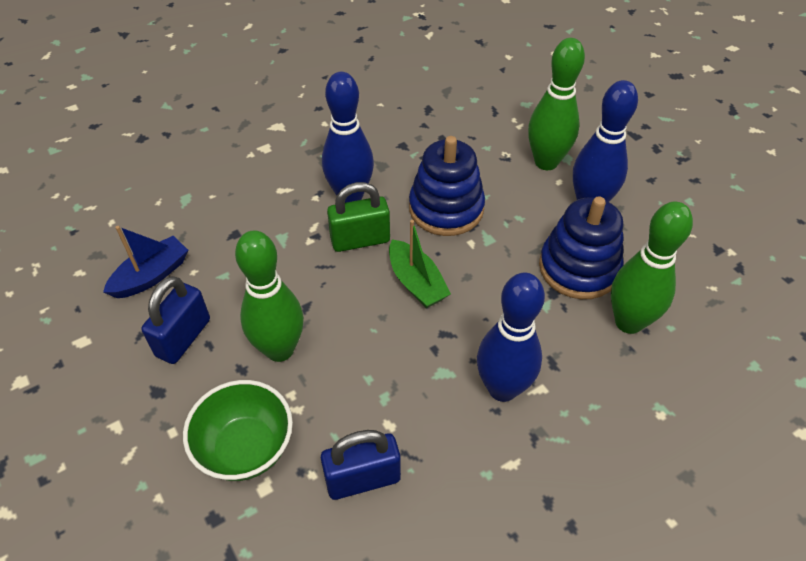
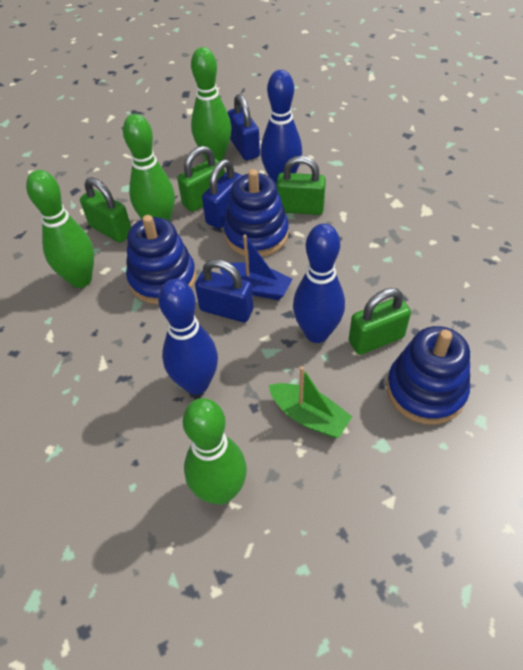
blue padlock: [141,276,210,364] [321,430,401,500] = 2 -> [195,259,253,322] [202,159,242,229] [228,94,260,161] = 3
blue stacking toy: [409,136,485,236] [539,196,624,299] = 2 -> [126,215,196,304] [224,169,289,257] [386,326,470,425] = 3
green bowl: [183,380,293,481] = 1 -> none = 0
green bowling pin: [235,230,304,362] [528,38,585,170] [611,201,693,334] = 3 -> [26,170,94,288] [123,114,175,221] [183,398,247,505] [191,47,231,161] = 4
green padlock: [327,182,390,252] = 1 -> [80,177,131,243] [177,146,225,212] [276,156,326,215] [349,288,411,355] = 4

